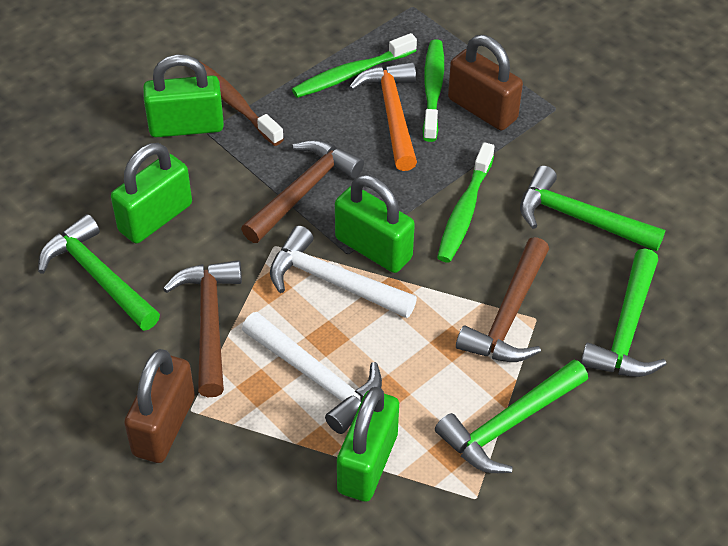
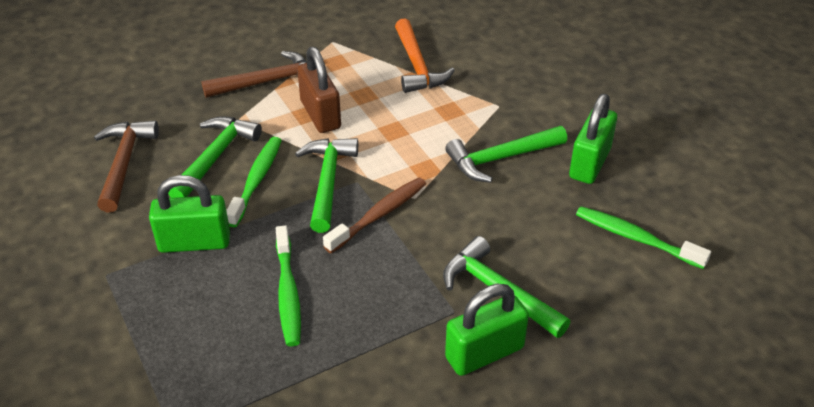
brown hammer: [163,260,242,397] [241,140,364,243] [456,237,549,362] = 3 -> [94,121,159,212] [201,51,307,98] = 2
brown padlock: [124,349,195,463] [448,35,523,131] = 2 -> [297,47,341,133] = 1
green padlock: [111,143,192,244] [143,54,224,137] [335,175,415,273] [337,387,399,502] = 4 -> [149,175,230,253] [445,284,529,376] [569,94,617,184] = 3
white hammer: [242,312,382,434] [270,226,417,318] = 2 -> none = 0

